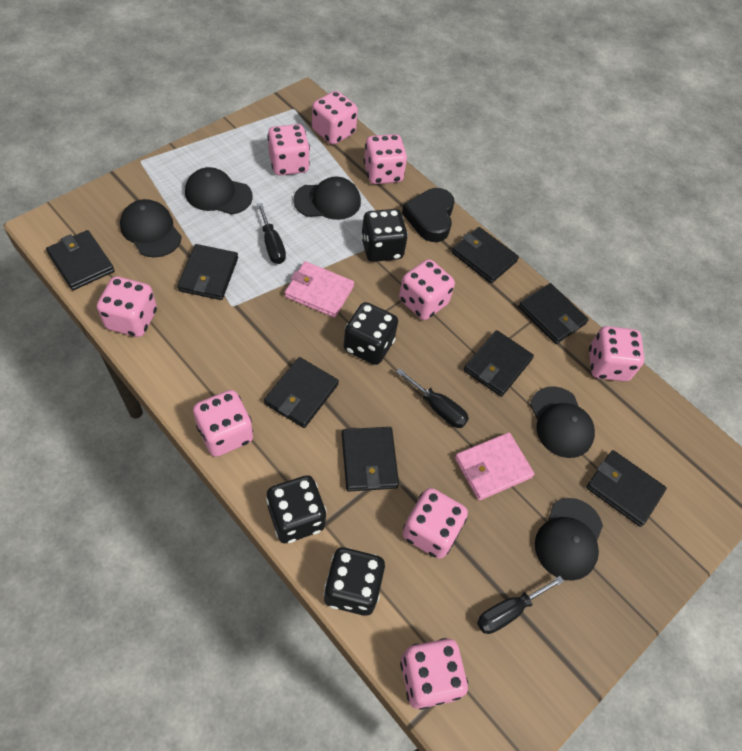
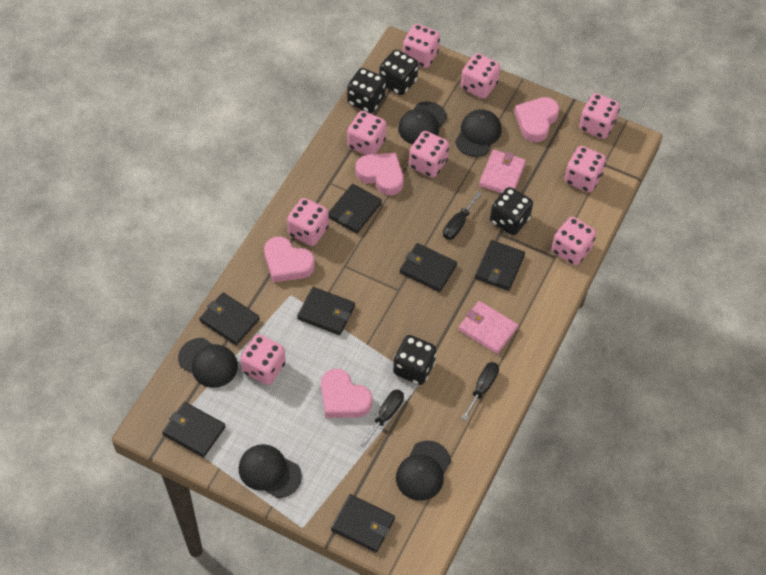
black heart: [402,188,455,242] = 1 -> none = 0
black wallet: [46,230,115,290] [177,244,238,300] [264,357,339,428] [342,427,399,492] [452,227,519,283] [464,330,534,397] [518,283,589,344] [586,450,667,527] = 8 -> [162,402,225,458] [199,293,260,345] [297,287,355,335] [329,184,382,234] [331,494,395,553] [400,243,457,292] [475,240,525,291] = 7
pink heart: none = 0 -> [264,237,315,282] [321,369,372,418] [356,152,404,195] [514,97,559,142] = 4

